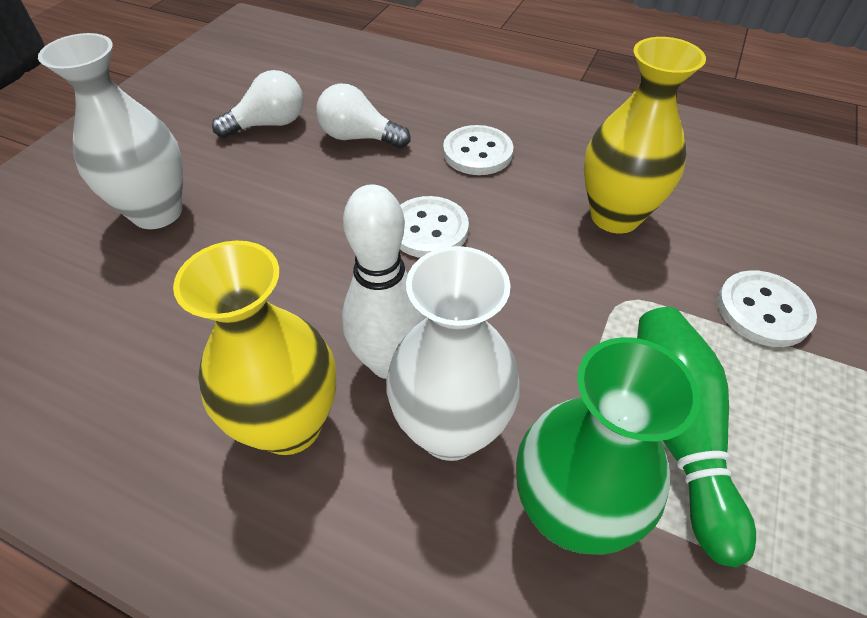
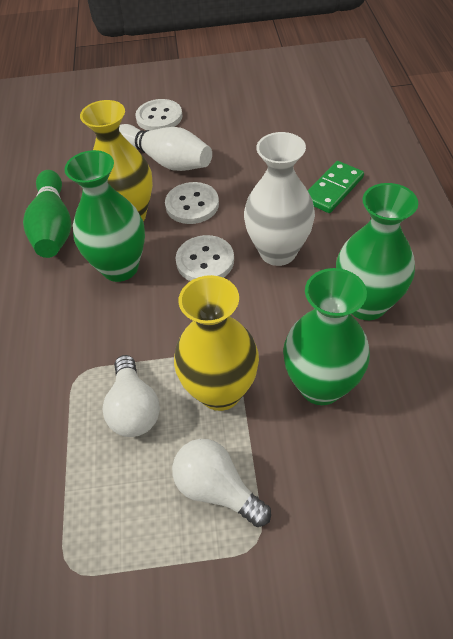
green domino: none = 0 -> [308,161,364,213] = 1
green vase: [516,337,700,555] = 1 -> [65,150,145,282] [283,268,370,405] [336,183,418,320] = 3
white vase: [38,33,183,229] [386,246,520,461] = 2 -> [244,132,315,266] = 1

